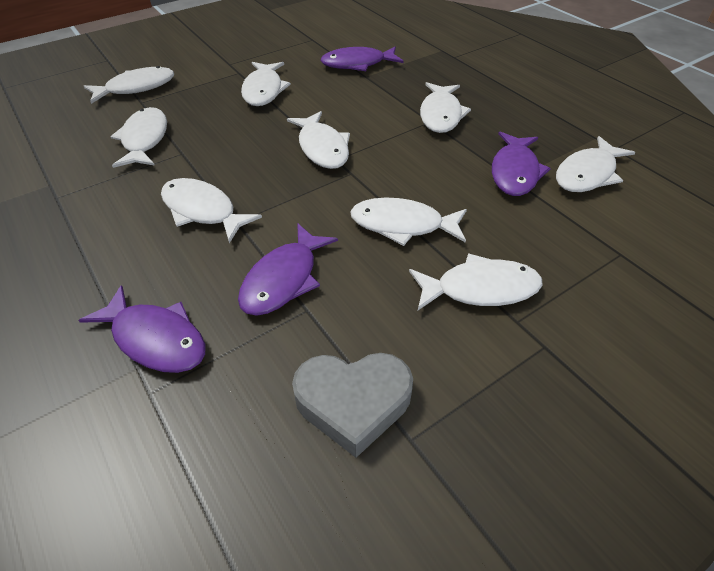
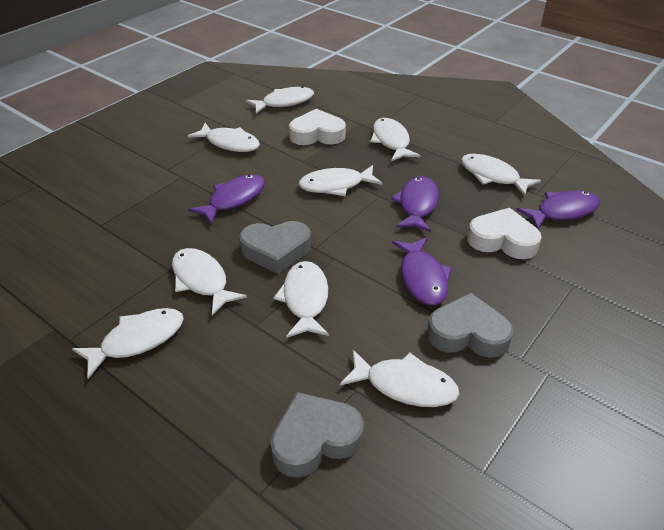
grey heart: [292,353,413,458] = 1 -> [239,221,311,274] [270,392,364,478] [427,293,513,358] = 3
white heart: none = 0 -> [289,109,346,145] [467,208,542,259] = 2

